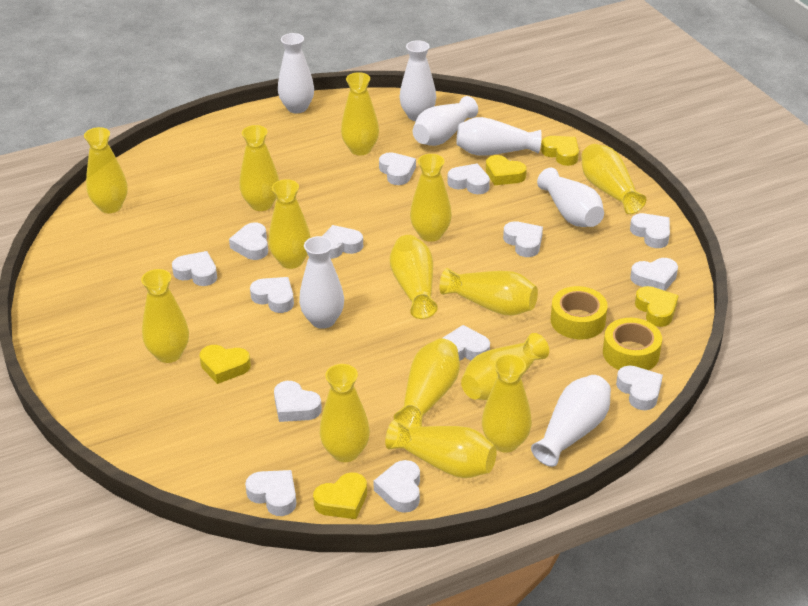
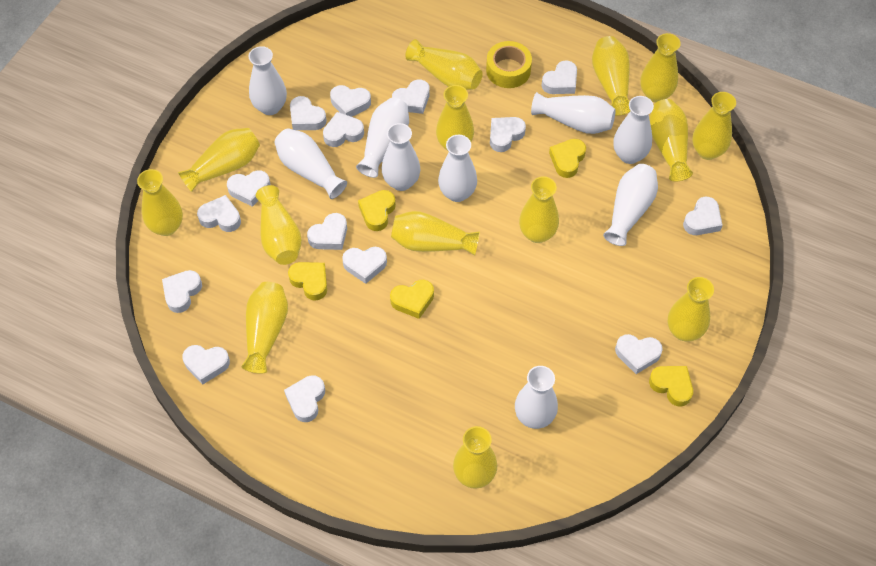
white heart: [172,251,217,286] [229,223,268,260] [245,470,296,516] [250,277,294,313] [274,381,322,422] [322,225,363,259] [373,460,420,513] [379,152,416,185] [443,325,490,361] [448,164,490,194] [503,221,543,257] [616,366,663,410] [630,213,670,248] [630,258,678,291] = 14 -> [162,270,202,313] [182,345,230,385] [197,195,241,232] [227,170,270,207] [284,375,325,422] [290,96,327,130] [307,213,347,250] [323,112,364,147] [330,85,371,117] [342,247,387,284] [392,79,430,114] [490,117,526,152] [542,60,577,94] [615,334,663,374] [683,197,723,235] = 15
white vase: [278,33,314,113] [299,236,344,329] [399,40,436,121] [413,96,478,146] [457,117,542,156] [531,375,611,467] [537,168,604,227] = 7 -> [249,46,287,115] [274,128,347,199] [356,98,409,178] [382,123,420,191] [438,135,477,202] [515,366,558,429] [531,92,616,134] [603,164,658,246] [613,96,654,164] = 9
yellow tape: [551,286,608,339] [603,318,662,370] = 2 -> [486,41,532,88] = 1

